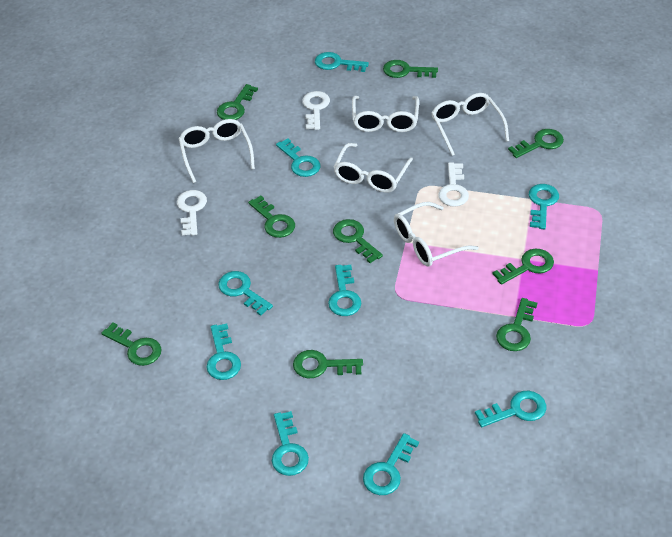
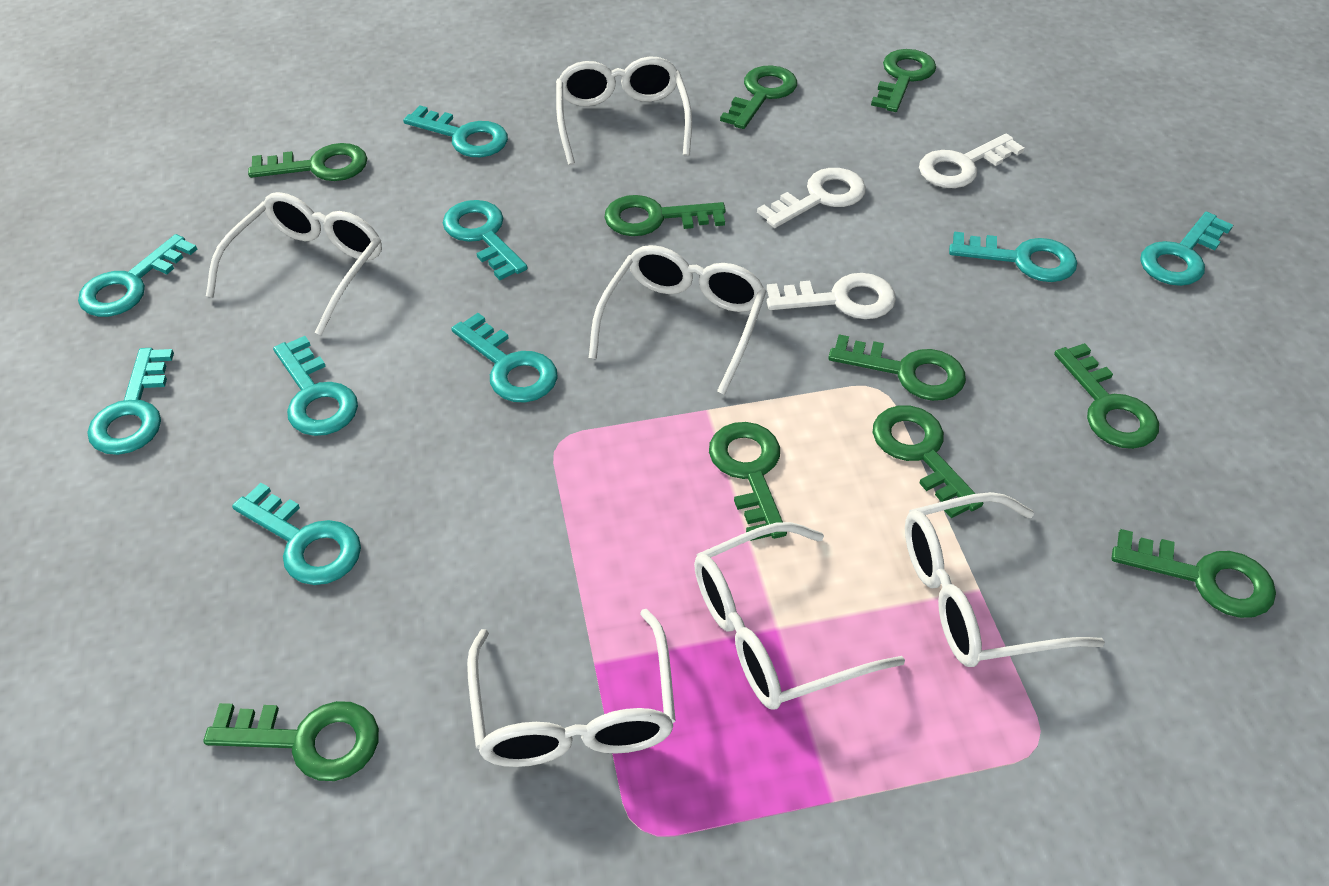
green key: [101,322,161,366] [217,84,258,120] [248,196,295,238] [293,350,363,378] [333,219,383,263] [383,60,438,78] [493,249,554,285] [496,298,537,351] [508,129,564,158] = 9 -> [204,701,379,781] [248,143,367,181] [604,195,726,236] [709,422,787,541] [720,65,797,129] [828,334,966,401] [871,49,936,112] [873,405,983,518] [1054,343,1159,449] [1112,529,1276,618] = 10
white glasses: [179,119,255,183] [334,143,413,193] [352,96,419,132] [394,202,479,267] [431,93,509,156] = 5 -> [206,192,382,335] [467,609,676,767] [556,56,692,165] [589,245,767,395] [694,522,905,709] [905,492,1105,667] = 6

